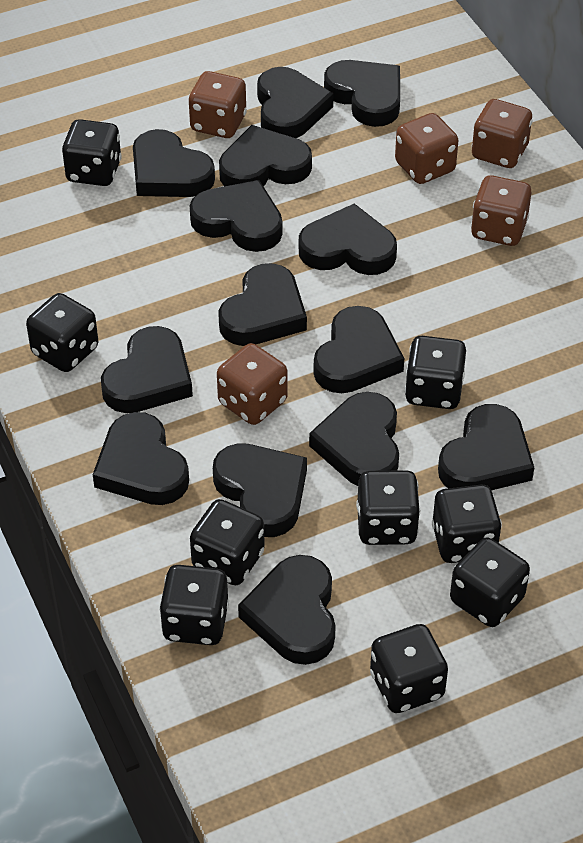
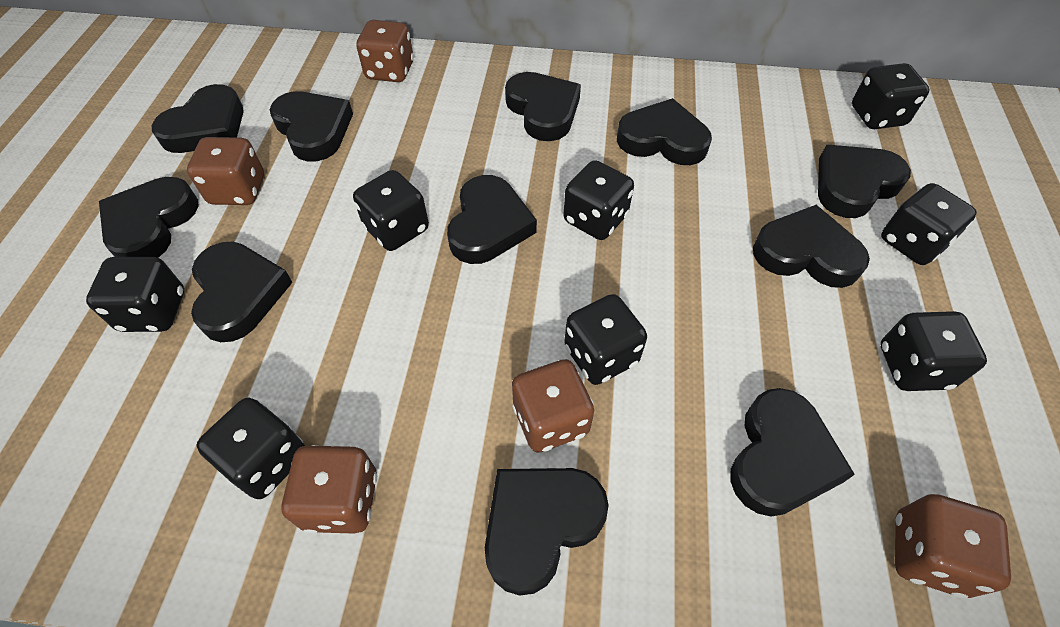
black dice: [26,293,98,372] [62,119,122,186] [159,565,229,645] [190,499,265,585] [356,470,420,545] [370,624,448,713] [405,336,466,409] [432,485,502,563] [450,538,530,627] = 9 -> [86,257,184,332] [197,397,305,499] [353,170,429,251] [563,160,634,240] [564,294,647,385] [852,63,929,129] [880,311,987,391] [881,183,977,265] = 8
black heart: [93,412,189,505] [101,326,193,413] [133,129,215,197] [189,180,282,252] [213,443,307,537] [218,263,307,346] [219,125,312,186] [238,555,336,665] [257,67,334,138] [299,204,397,275] [309,392,399,486] [313,306,404,393] [324,60,400,127] [438,404,534,490] = 14 -> [99,177,199,258] [152,84,244,153] [191,242,293,342] [270,91,353,162] [447,175,537,264] [485,468,609,596] [505,72,581,141] [617,98,712,165] [730,388,855,517] [753,205,870,288] [818,145,911,218] = 11

